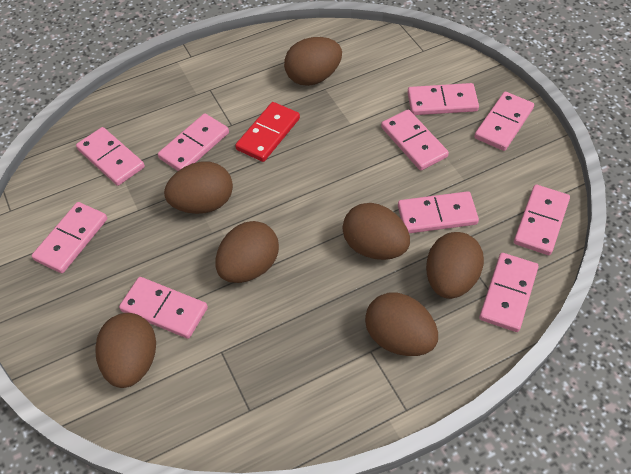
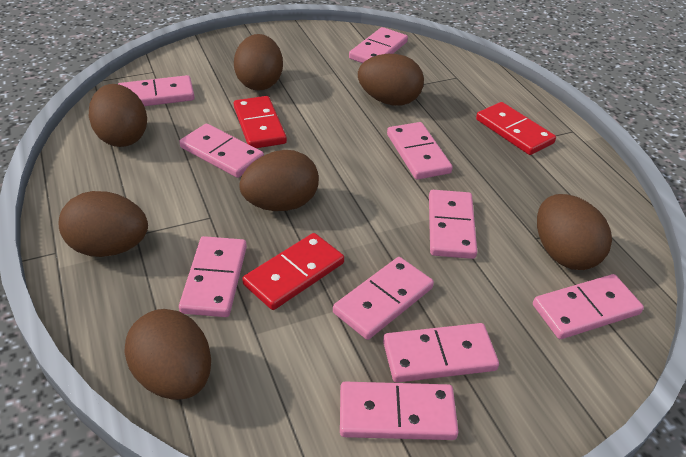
red domino: [235,102,300,162] = 1 -> [234,96,287,148] [242,233,344,310] [476,102,556,155] = 3

